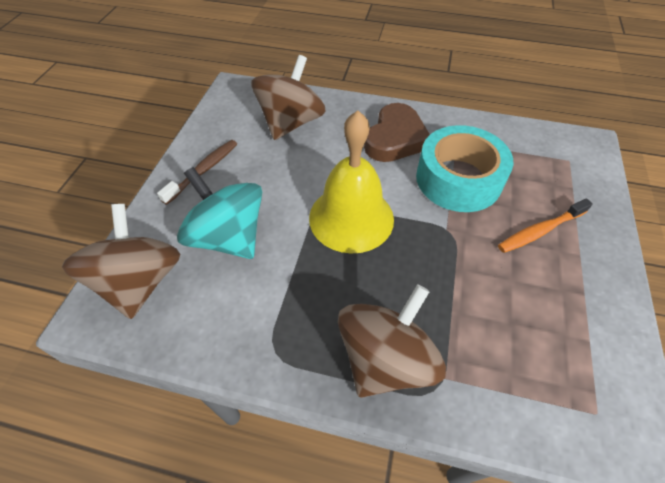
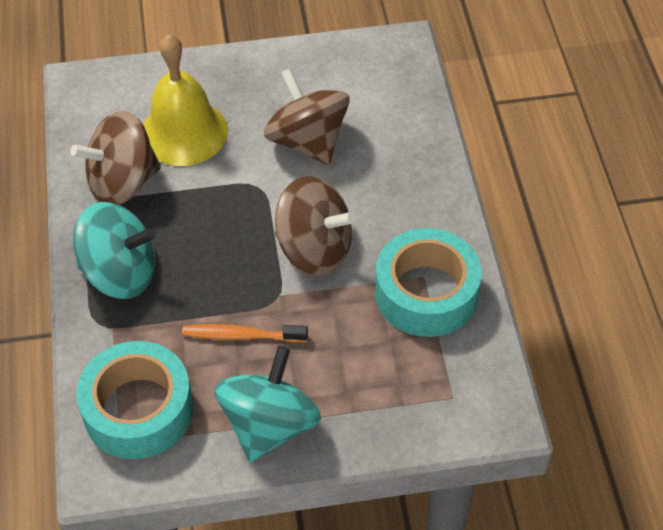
brown heart: [364,103,430,162] = 1 -> none = 0
brown toothbrush: [157,140,237,205] = 1 -> none = 0
turquoise spinning top: [177,167,262,259] = 1 -> [73,202,156,299] [215,346,321,462] = 2
turquoise tape: [416,125,513,212] = 1 -> [76,341,193,459] [375,228,482,337] = 2

